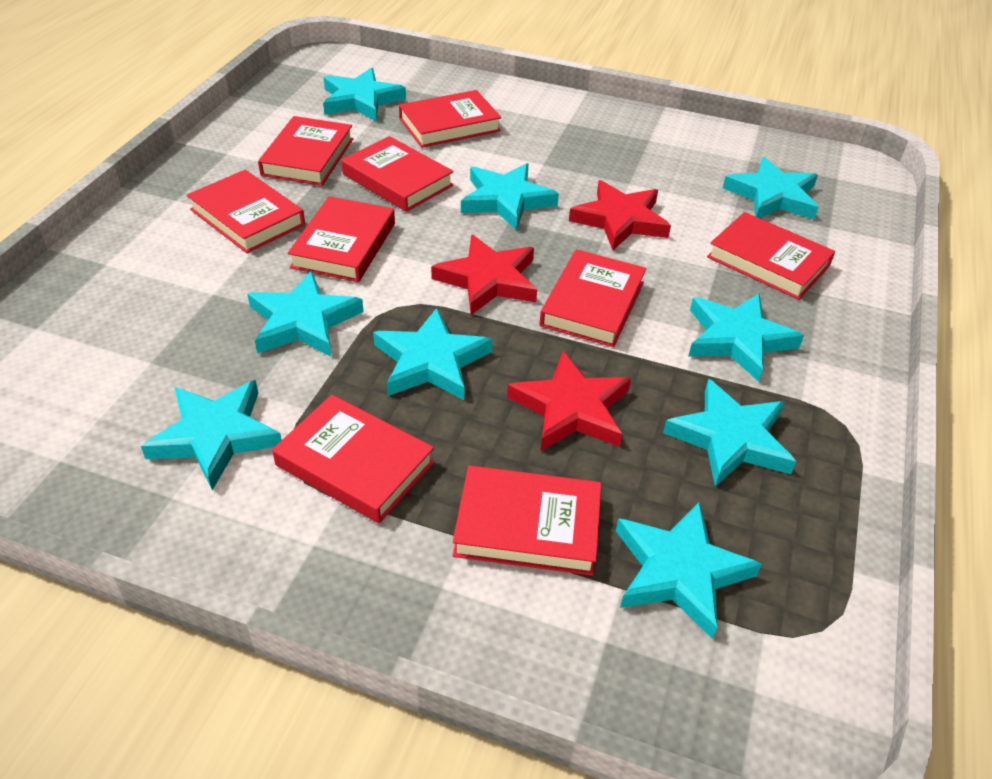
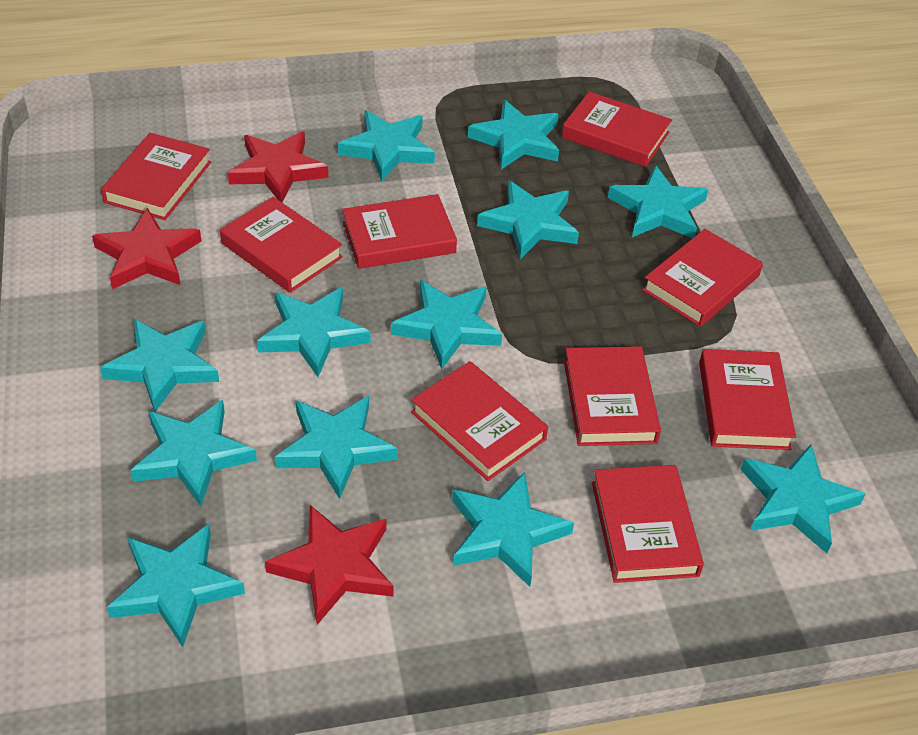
turquoise star: [141,380,282,490] [247,271,364,356] [323,68,406,122] [373,308,493,401] [461,163,559,230] [616,502,762,639] [663,379,796,487] [688,294,804,382] [723,157,819,219] = 9 -> [100,319,219,412] [107,524,245,647] [130,400,257,506] [257,287,371,377] [275,396,398,499] [338,111,435,181] [391,280,502,370] [452,472,574,587] [468,100,559,169] [477,180,579,259] [608,165,708,238] [740,444,865,553] = 12

